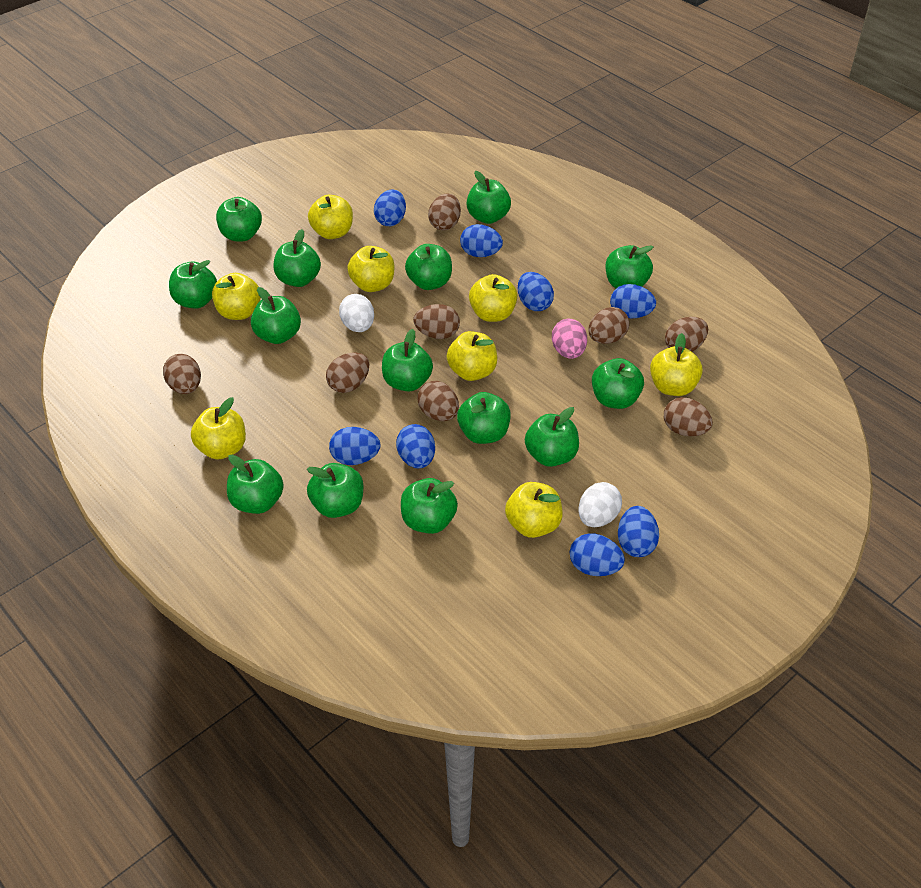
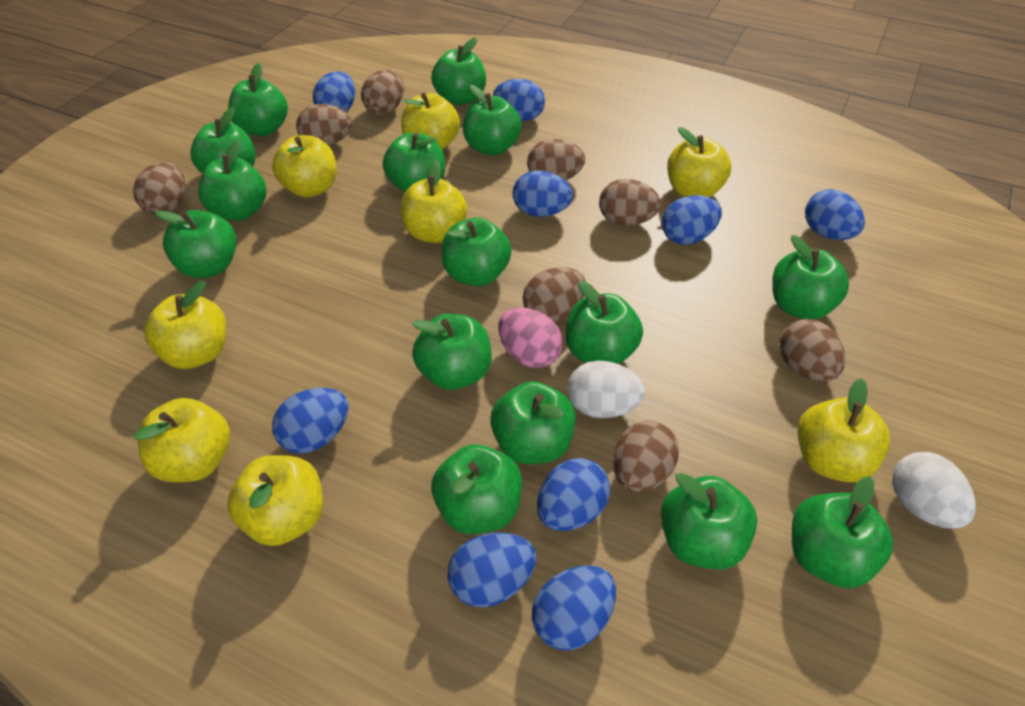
blue egg: [329,427,380,465] [374,190,406,226] [396,424,435,468] [460,224,503,257] [518,272,554,311] [570,533,625,576] [610,284,656,319] [618,506,659,557] = 8 -> [272,388,349,454] [313,71,355,112] [447,532,536,608] [493,79,545,121] [513,170,573,217] [532,565,616,651] [537,458,610,531] [662,195,722,245] [805,189,865,240] = 9
green apple: [169,260,217,308] [216,197,262,242] [227,455,284,514] [251,287,301,344] [273,229,321,287] [307,463,363,518] [382,329,433,391] [401,478,458,534] [405,244,452,290] [457,392,511,444] [466,171,511,224] [525,407,579,467] [592,358,644,409] [606,245,653,288] = 14 -> [155,210,237,278] [191,107,256,174] [198,140,266,221] [228,63,288,136] [383,133,445,192] [412,313,492,390] [431,38,486,105] [431,444,522,534] [442,217,512,286] [463,85,522,156] [490,381,576,464] [566,281,643,364] [661,473,757,569] [772,235,849,320] [792,476,893,588] = 15

